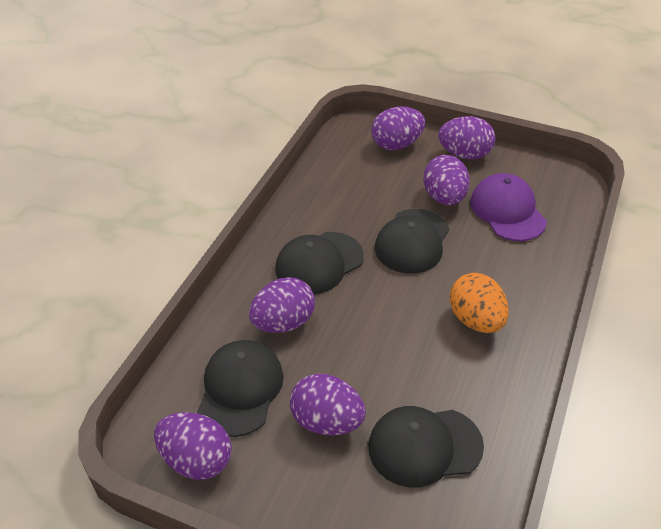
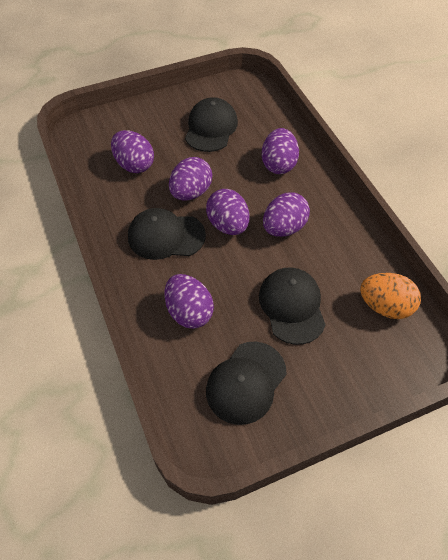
purple cap: [470,173,547,241] = 1 -> none = 0

